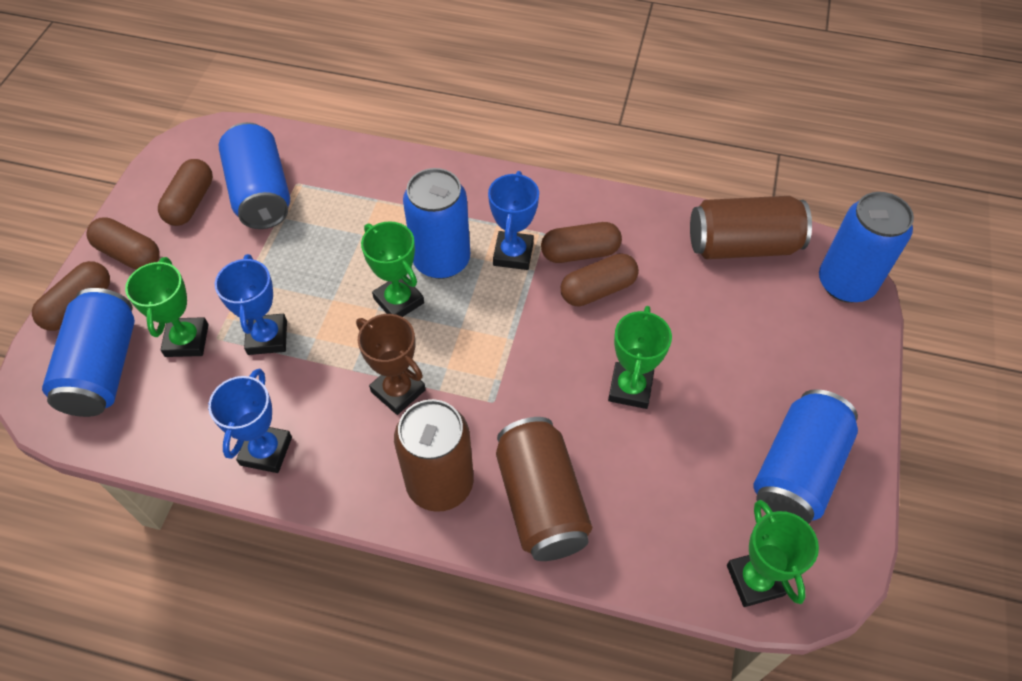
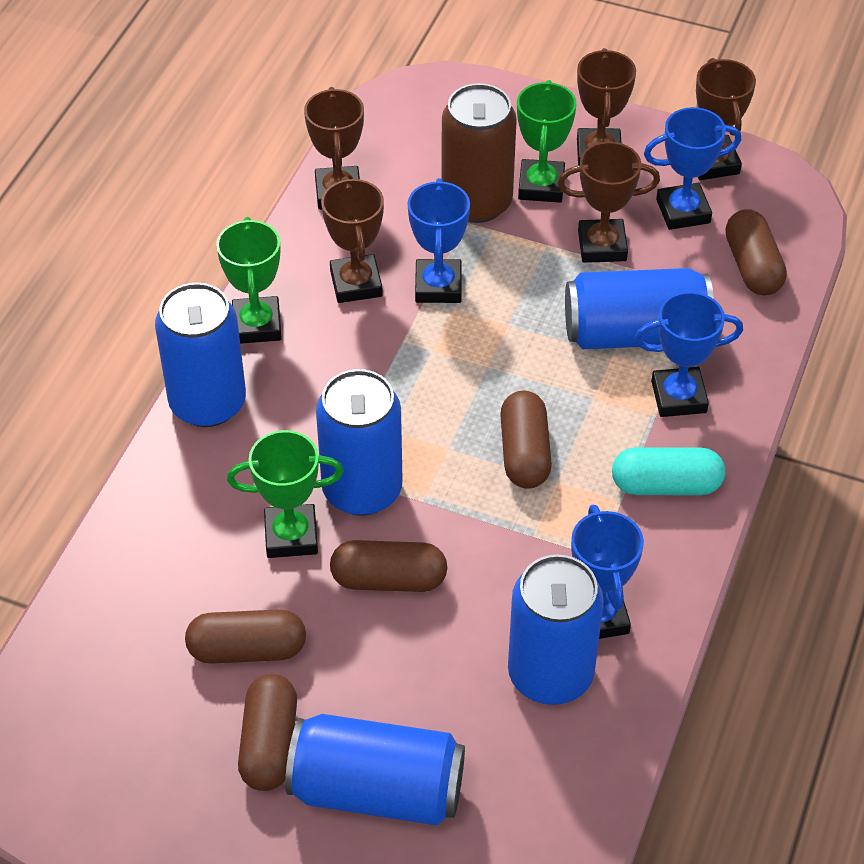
blue trophy: [208,369,292,473] [215,254,287,355] [488,171,539,270] = 3 -> [408,178,470,303] [571,505,644,639] [635,292,743,417] [644,107,741,230] = 4
brown can: [394,399,474,512] [496,417,592,561] [690,196,812,259] = 3 -> [441,83,517,223] = 1
brown trophy: [356,314,426,415] = 1 -> [304,87,364,210] [321,176,384,303] [557,142,660,263] [577,48,636,165] [696,58,756,180] = 5
green trophy: [125,257,209,357] [361,221,424,317] [608,306,672,409] [727,500,819,607] = 4 -> [216,217,282,344] [227,430,344,558] [517,80,577,203] = 3
turquoise capsule: none = 0 -> [612,447,725,495] = 1

